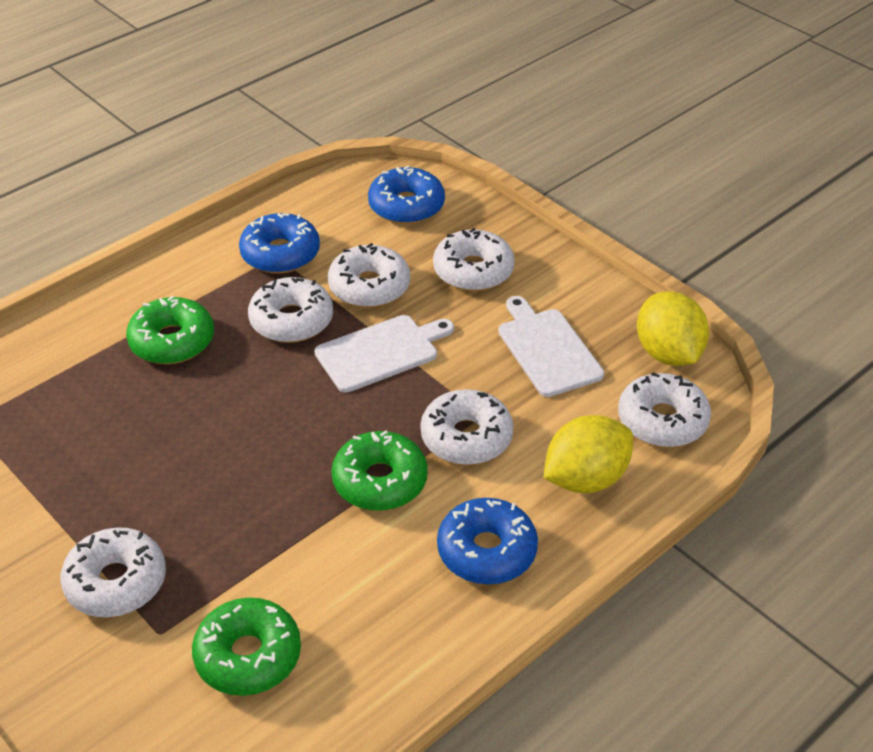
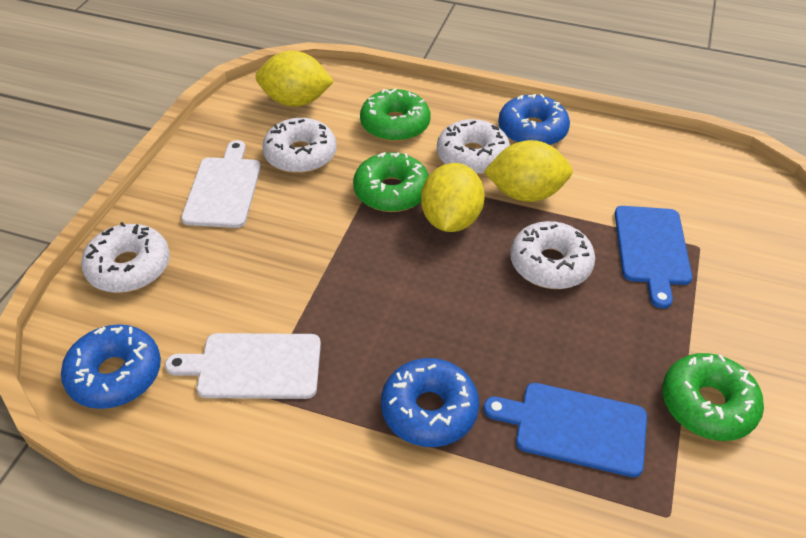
blue cutting board: none = 0 -> [484,383,647,477] [615,206,692,309] = 2
white donut: [60,527,166,617] [248,277,333,343] [328,243,410,308] [420,389,514,465] [433,228,515,291] [618,372,711,447] = 6 -> [81,222,170,293] [262,118,337,173] [437,119,510,175] [510,221,595,289] = 4
yellow lemon: [544,415,633,493] [637,291,709,366] = 2 -> [256,51,334,107] [421,163,485,232] [484,140,573,202] = 3

